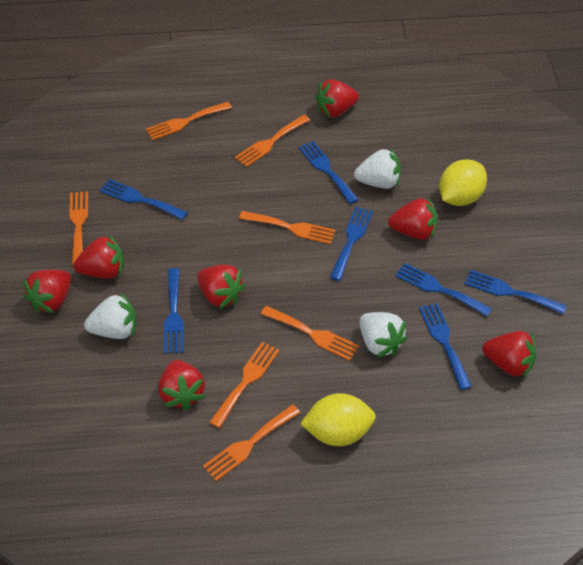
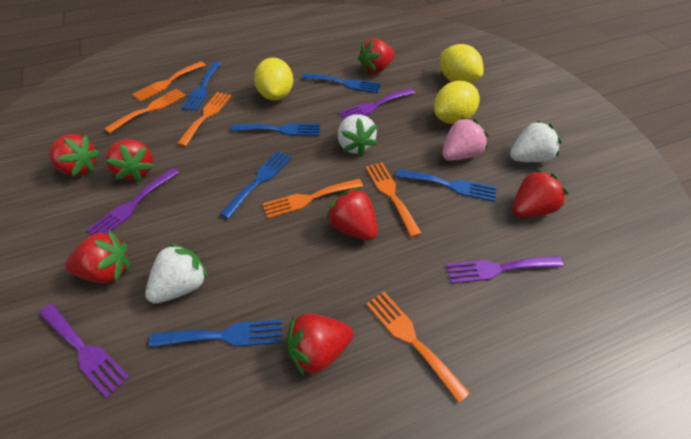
blue fork: [99,179,188,220] [164,268,184,354] [299,141,359,204] [330,207,373,281] [395,263,492,317] [419,303,472,390] [464,270,567,314] = 7 -> [149,319,282,348] [182,62,221,111] [220,151,292,219] [231,123,320,136] [302,73,381,93] [396,169,497,202] = 6
orange fork: [69,191,88,265] [146,102,232,140] [203,404,300,481] [209,342,280,428] [235,115,310,167] [239,211,336,244] [261,306,359,361] = 7 -> [104,89,186,133] [132,61,205,101] [177,92,231,147] [263,179,363,218] [366,162,422,237] [366,292,470,403] = 6
pink strawberry: none = 0 -> [442,117,489,161] = 1
purple fork: none = 0 -> [39,304,130,398] [87,168,180,235] [339,88,415,119] [446,256,564,284] = 4
yellow lemon: [300,393,376,446] [439,159,487,206] = 2 -> [254,58,293,100] [434,81,480,124] [440,44,483,83] = 3

